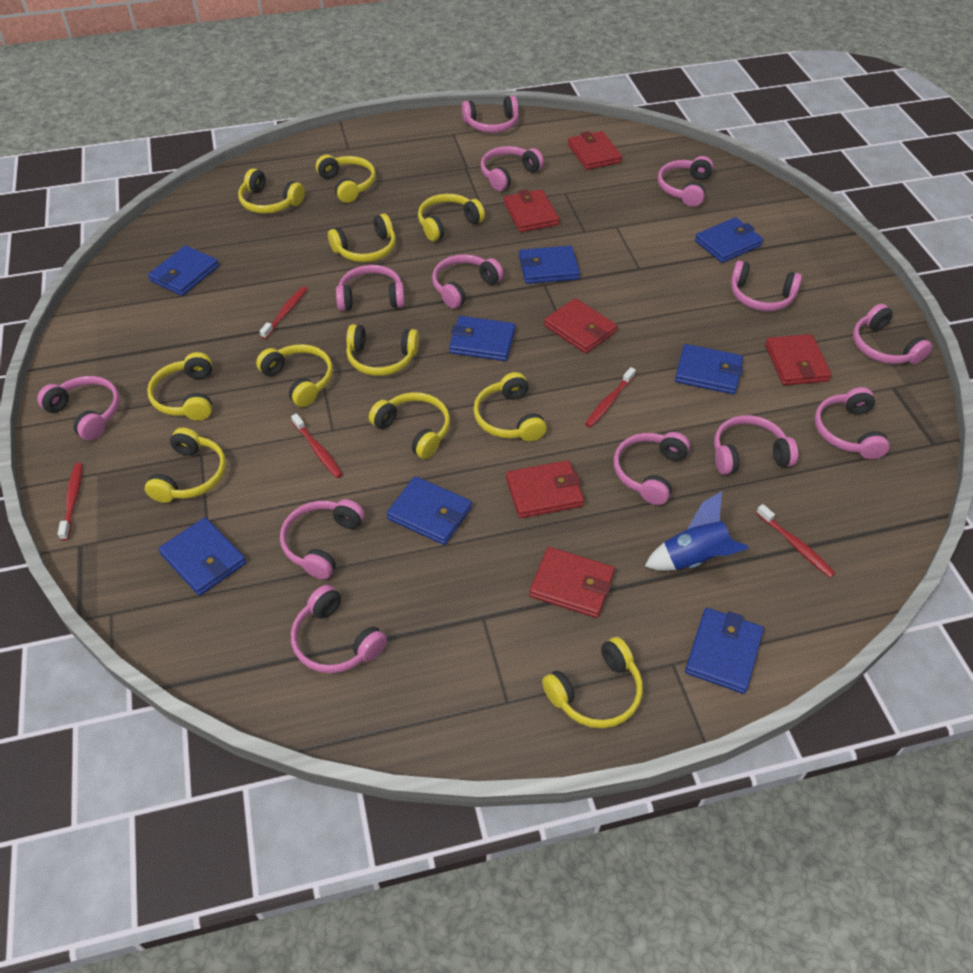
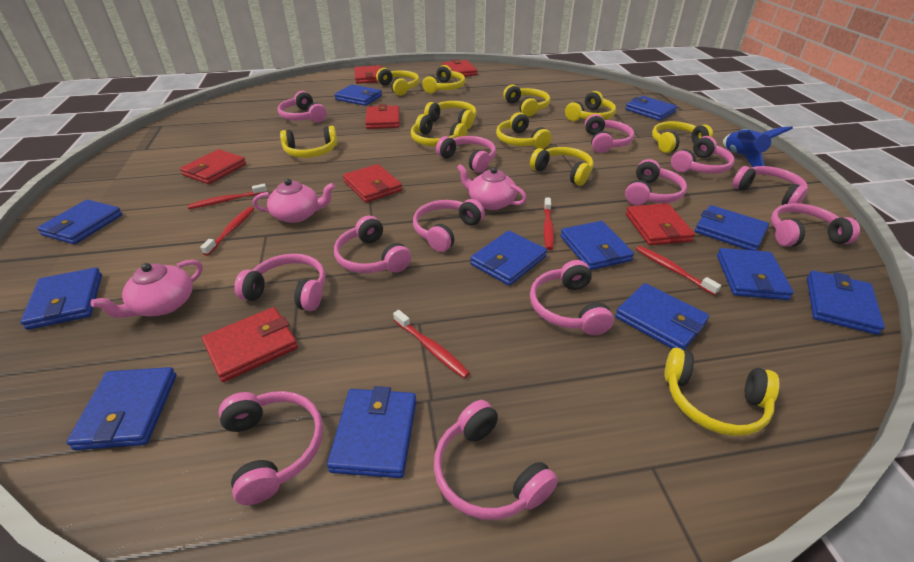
blue wallet: [148,246,219,296] [158,517,246,596] [387,476,472,545] [449,316,515,361] [519,245,580,284] [675,344,743,394] [685,608,764,694] [695,217,764,263] = 8 -> [20,267,102,330] [37,199,123,244] [67,367,177,450] [327,386,416,478] [334,85,382,106] [470,231,547,286] [560,221,634,270] [615,283,709,350] [625,96,677,121] [695,205,769,251] [717,248,794,300] [807,271,885,335] = 12
pink teapot: none = 0 -> [91,260,203,318] [253,178,335,223] [457,164,527,210] = 3
red wallet: [504,189,559,232] [506,460,584,518] [529,547,615,618] [544,298,617,353] [568,131,622,170] [765,334,832,385] = 6 -> [180,149,246,184] [202,307,298,382] [343,164,402,203] [354,65,382,84] [365,104,400,129] [442,59,477,78] [626,203,695,245] = 7

